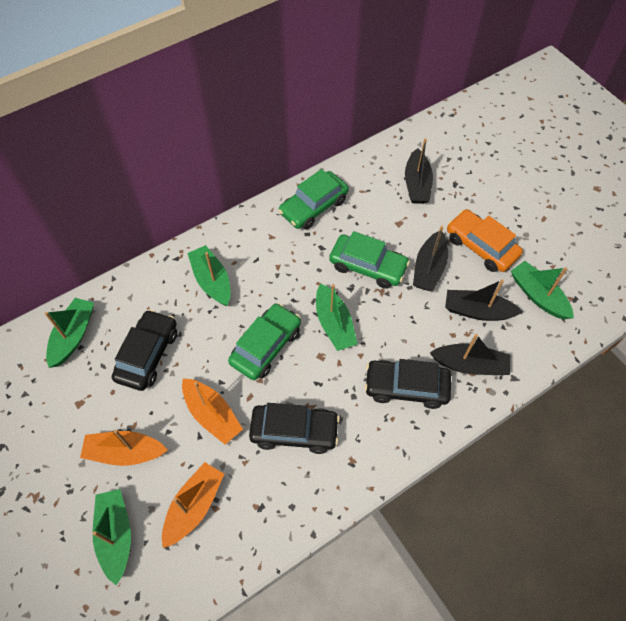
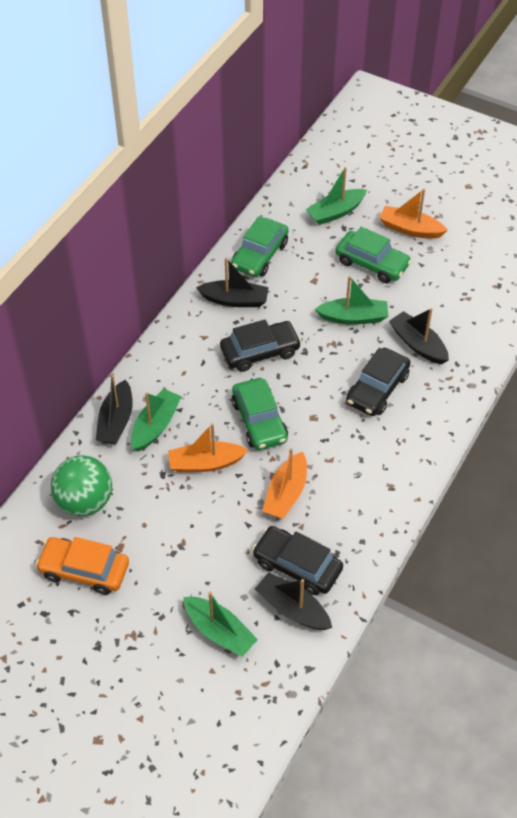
green ball: none = 0 -> [51,455,112,516] = 1
green boat: [45,298,94,368] [93,489,131,585] [187,245,231,306] [316,283,357,351] [511,261,574,319] = 5 -> [131,389,182,451] [183,592,258,657] [306,167,367,225] [315,276,388,325] = 4

